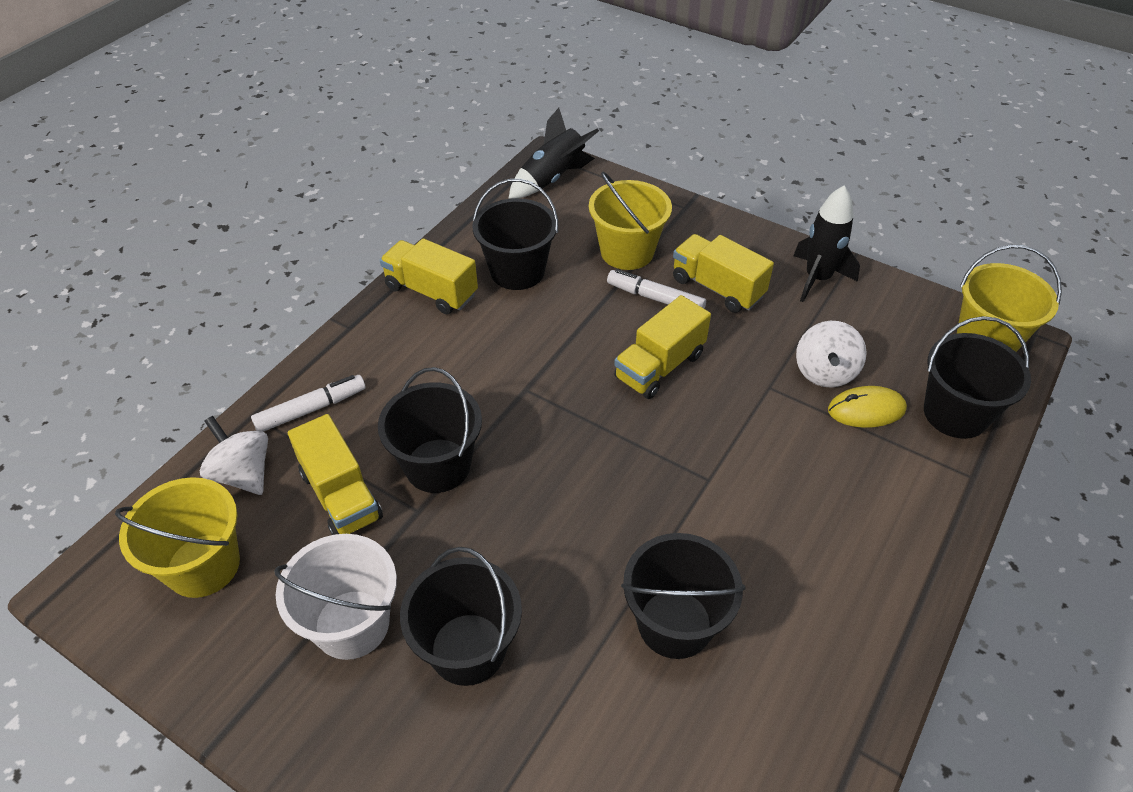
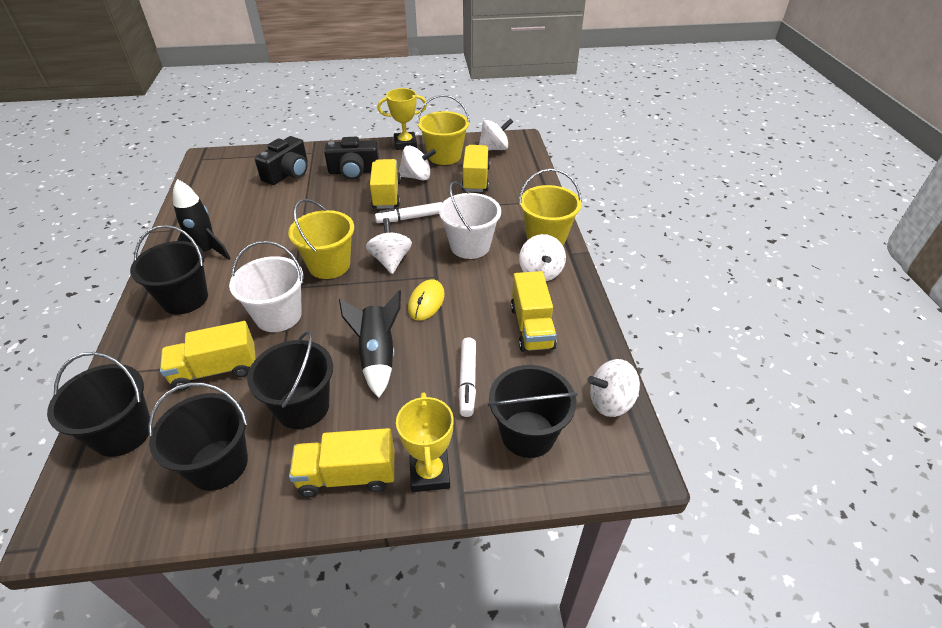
black camera: none = 0 -> [255,136,308,185] [324,137,379,180] = 2
white bucket: [274,534,397,660] = 1 -> [229,241,303,332] [439,181,501,259] = 2
white spinning top: [200,416,268,495] [796,321,867,387] = 2 -> [366,218,412,274] [399,146,436,181] [479,118,513,150] [519,234,566,281] [587,359,640,417] = 5
yellow trophy: none = 0 -> [377,88,427,150] [396,392,454,492] = 2
yellow truck: [288,414,383,535] [380,238,478,314] [614,295,711,399] [673,234,774,313] = 4 -> [160,321,256,391] [289,428,394,497] [370,159,401,209] [461,145,490,192] [511,271,557,352] = 5

